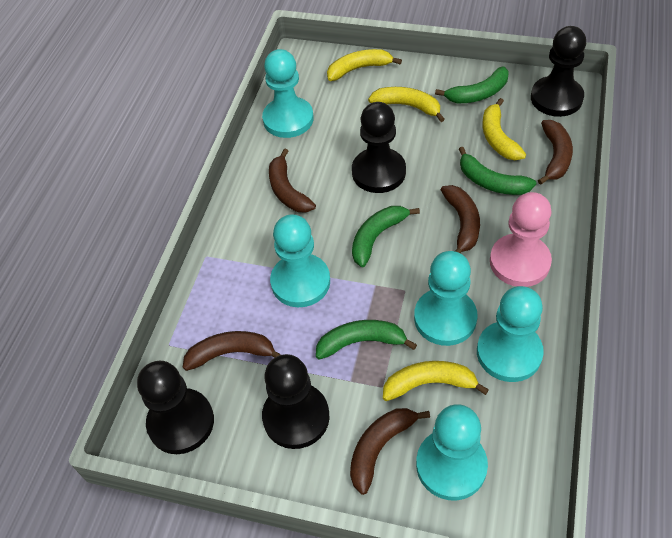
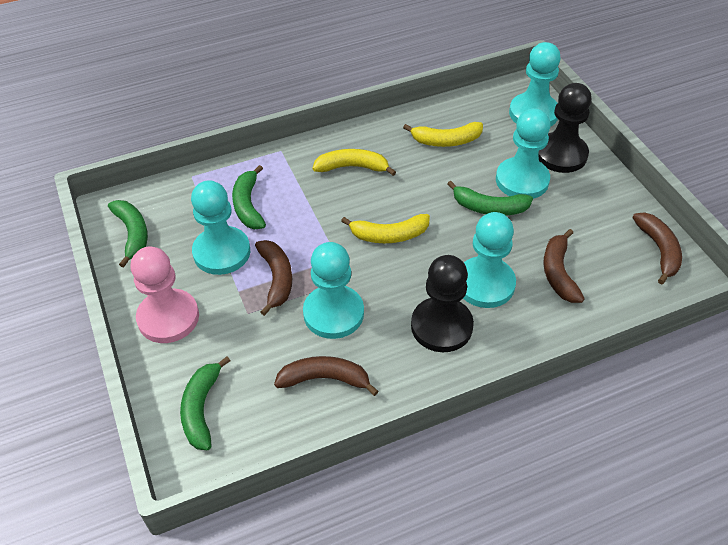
black pawn: [137,361,214,454] [262,354,329,449] [352,102,406,193] [531,26,586,117] = 4 -> [411,255,474,352] [539,83,592,173] = 2
brown banana: [183,331,281,371] [269,148,316,213] [350,408,430,495] [441,185,480,253] [538,120,573,185] = 5 -> [255,240,292,316] [274,356,379,396] [543,229,585,303] [632,212,682,284] = 4
yellow banana: [327,49,402,81] [368,87,445,122] [383,361,489,401] [483,98,526,160] = 4 -> [313,149,396,176] [341,214,430,243] [403,122,483,147] = 3

